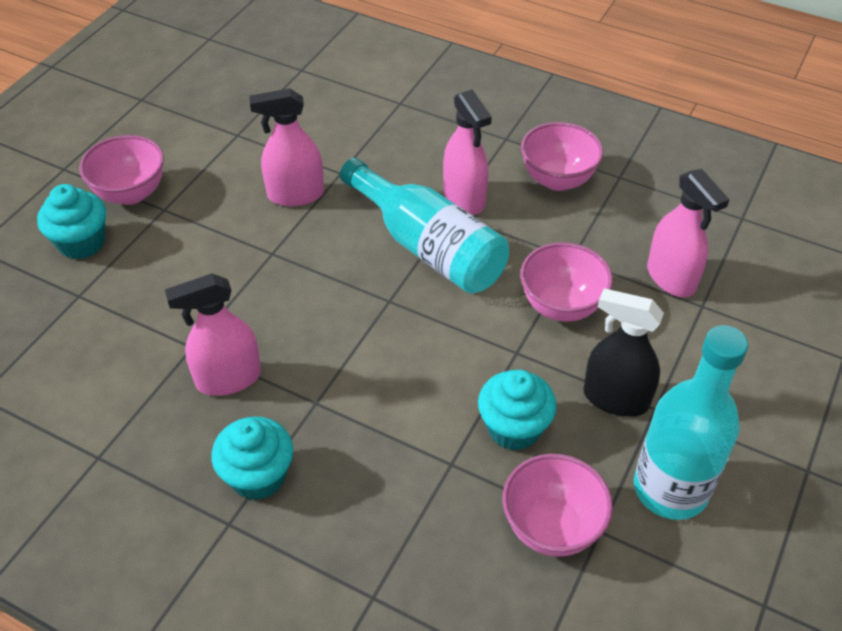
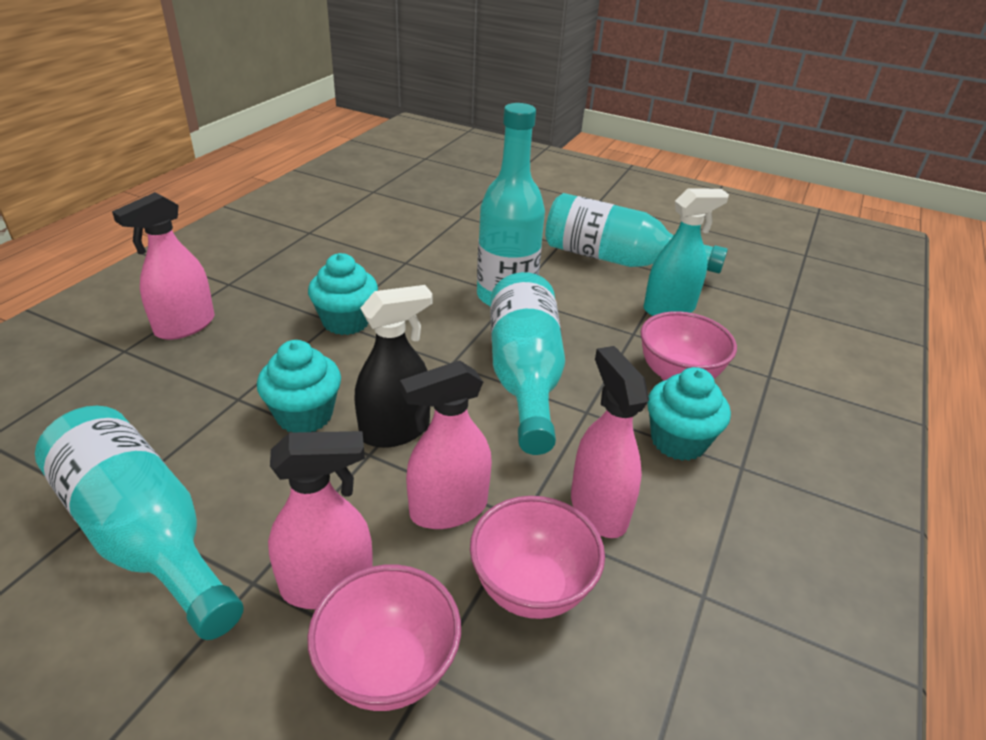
pink bowl: [79,135,164,205] [503,454,613,557] [520,242,613,322] [521,122,603,191] = 4 -> [307,565,461,711] [470,496,605,619] [641,311,737,381] = 3
turquoise bottle: [340,158,509,294] [634,325,748,520] = 2 -> [35,406,244,640] [477,103,545,307] [490,272,565,455] [545,193,728,274] = 4
turquoise spray bottle: none = 0 -> [644,188,729,316] = 1

